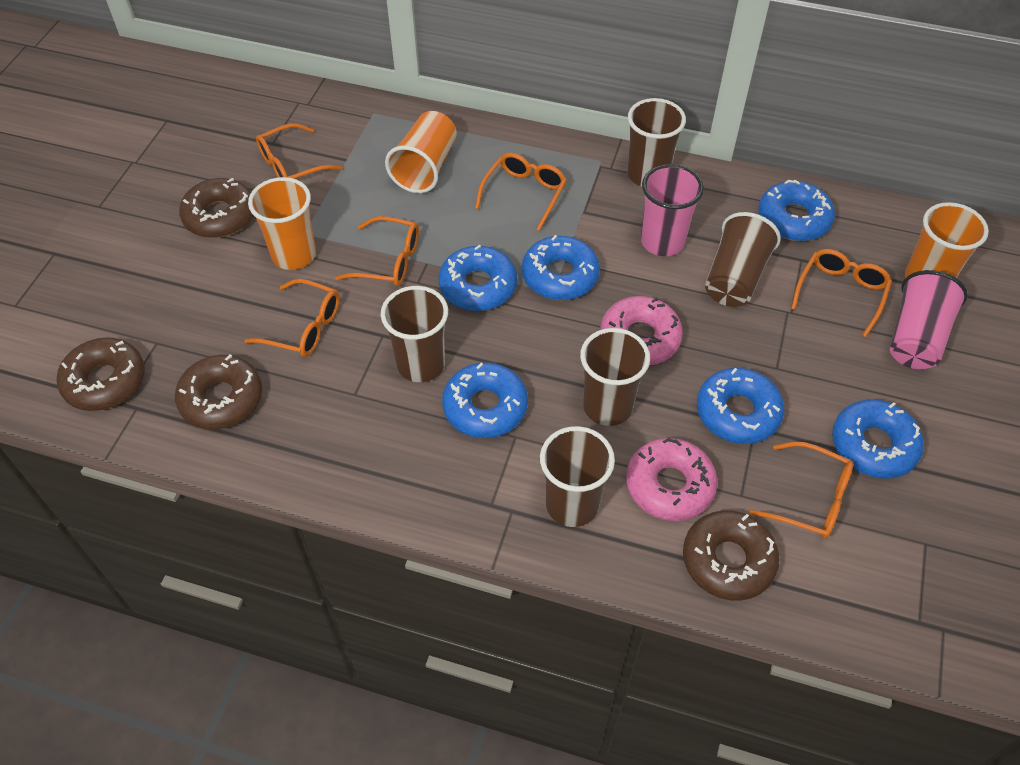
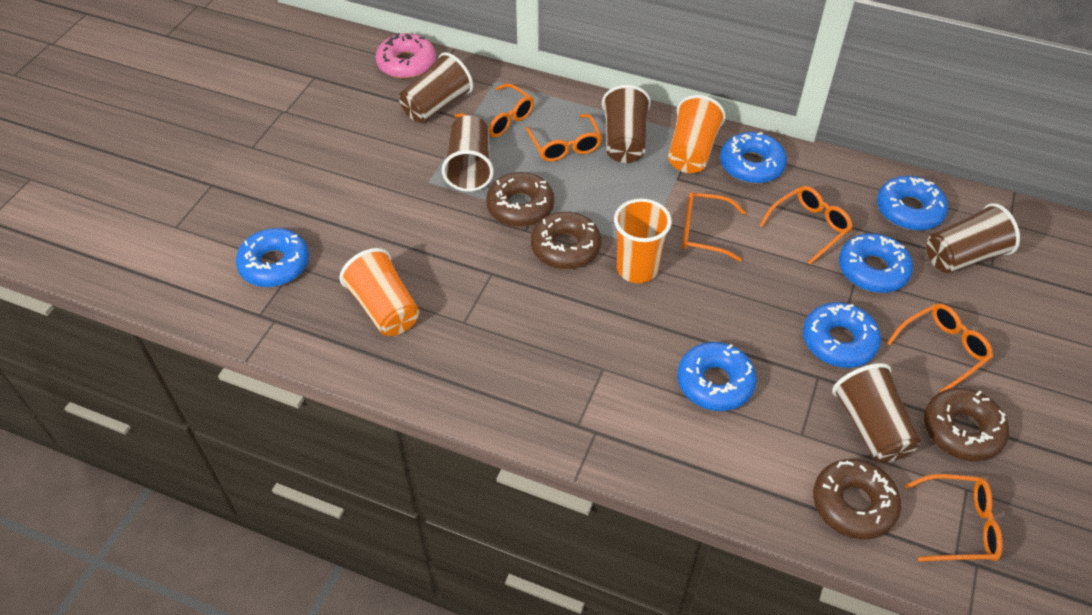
pink cup: [641,164,704,256] [890,270,968,369] = 2 -> none = 0
pink donut: [600,296,683,365] [626,438,717,521] = 2 -> [375,33,436,78] = 1

